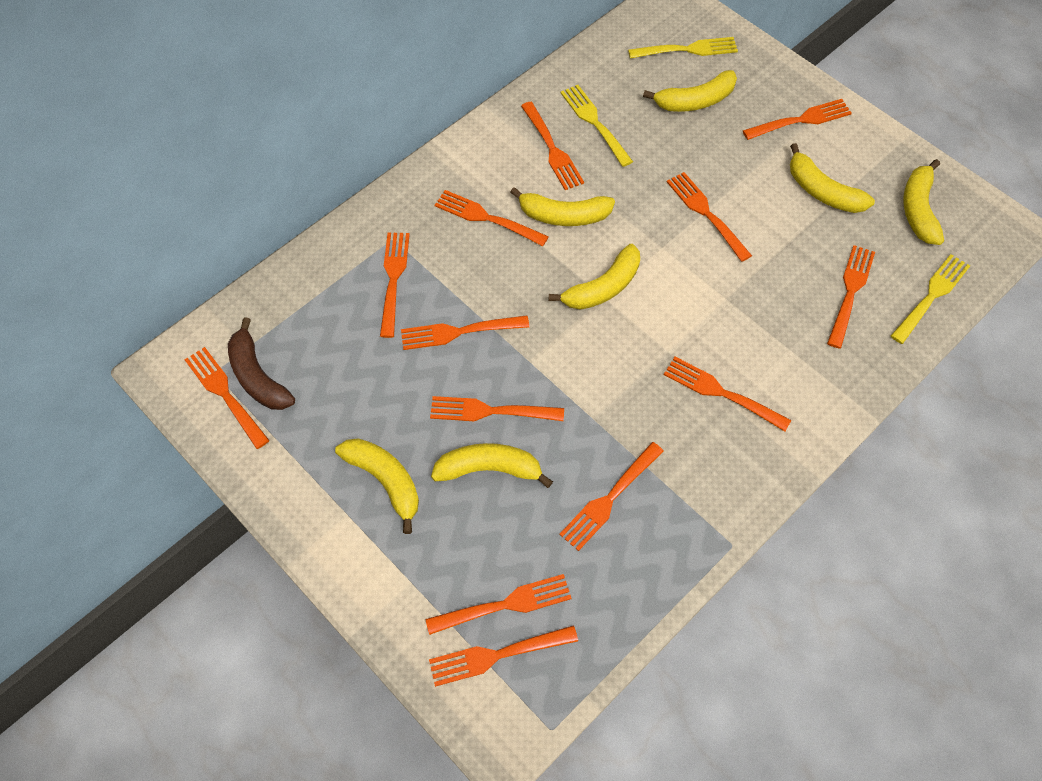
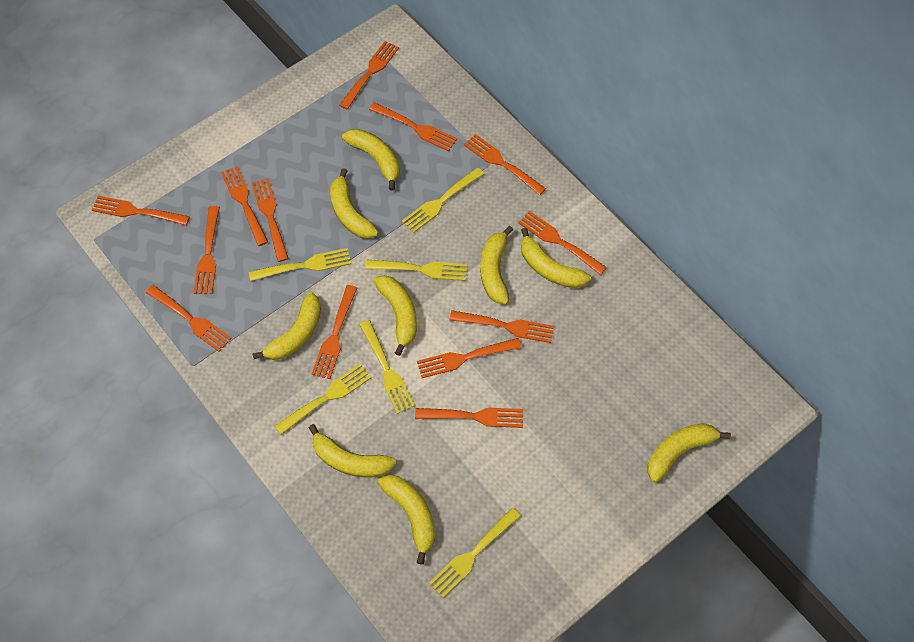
brown banana: [228,317,295,410] = 1 -> none = 0
yellow banana: [335,438,419,534] [431,443,553,488] [510,187,615,226] [549,244,640,310] [643,70,737,112] [790,143,875,213] [903,159,944,245] = 7 -> [253,292,321,360] [309,424,396,477] [330,168,378,239] [342,129,400,190] [374,275,417,356] [378,475,435,564] [480,226,513,304] [521,228,591,288] [648,423,731,483] = 9
yellow fork: [561,85,633,167] [628,37,738,59] [891,254,970,344] = 3 -> [249,248,351,281] [275,364,371,435] [359,320,415,414] [365,260,467,281] [402,167,484,233] [429,508,521,598] = 6

